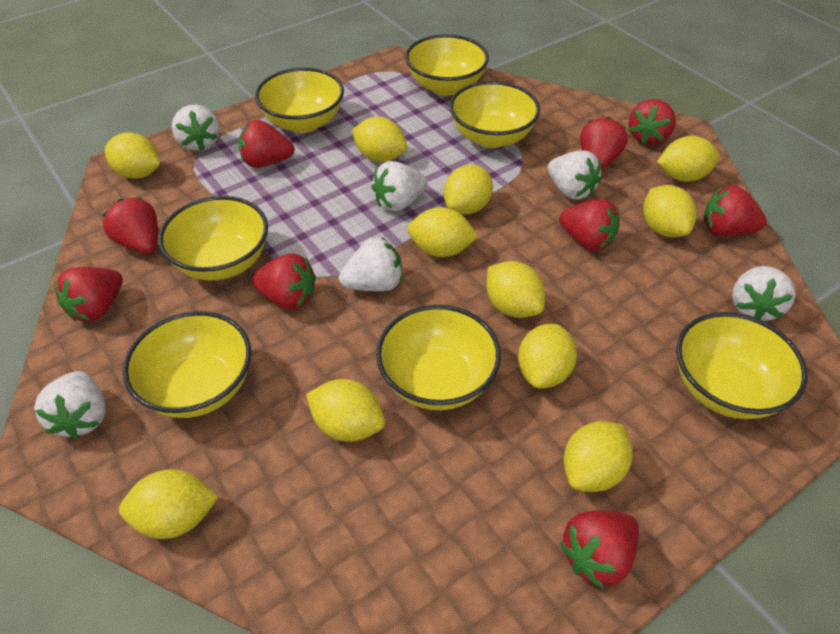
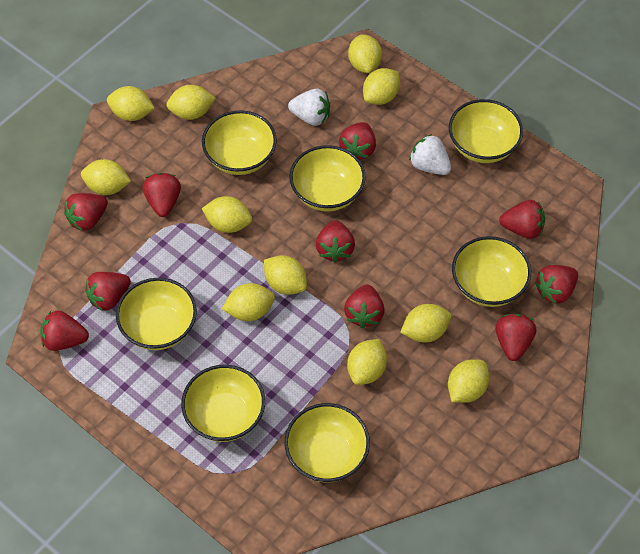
red strawberry: [54,267,123,322] [102,198,158,254] [238,120,295,168] [252,253,316,310] [559,199,619,251] [560,510,639,589] [580,117,628,170] [629,99,676,145] [703,186,767,236] = 9 -> [40,311,89,351] [64,193,108,231] [85,272,131,311] [142,173,181,217] [316,220,355,263] [339,122,376,160] [344,284,385,328] [495,314,536,361] [499,200,545,239] [535,265,578,304] = 10
white strawberry: [34,371,106,439] [172,105,220,151] [339,237,402,291] [372,161,427,212] [548,150,601,199] [732,266,796,321] = 6 -> [288,89,330,126] [409,134,451,175] = 2

